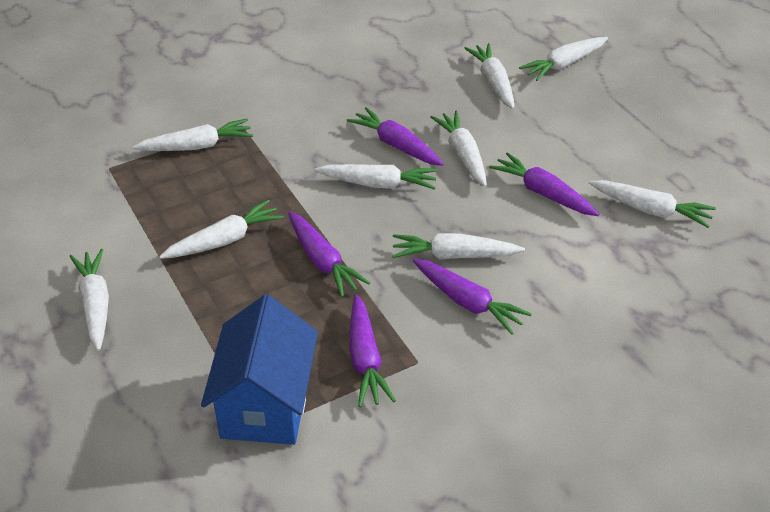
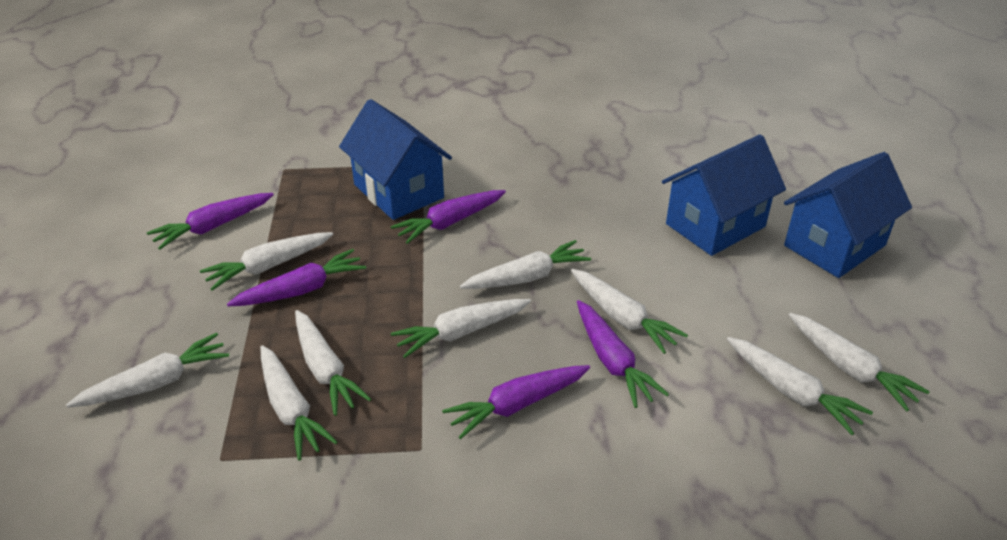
blue house: [201,295,318,445] = 1 -> [339,99,452,220] [662,134,786,256] [784,152,912,278] = 3

